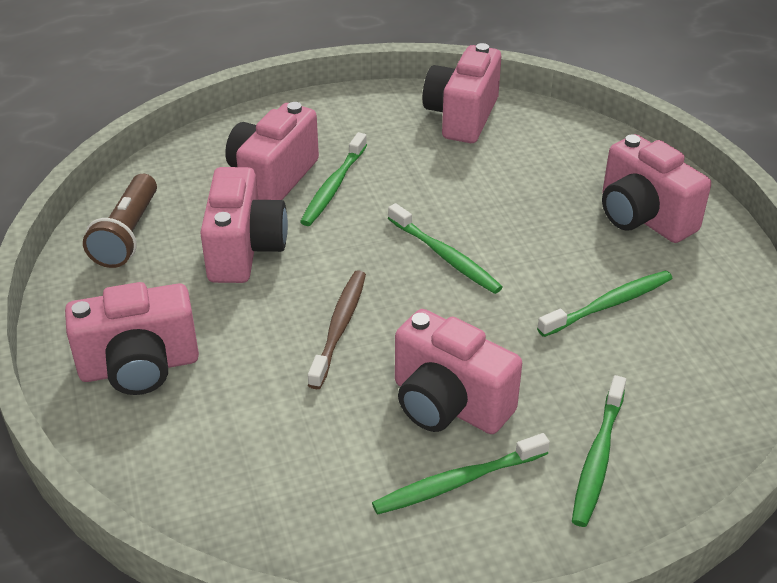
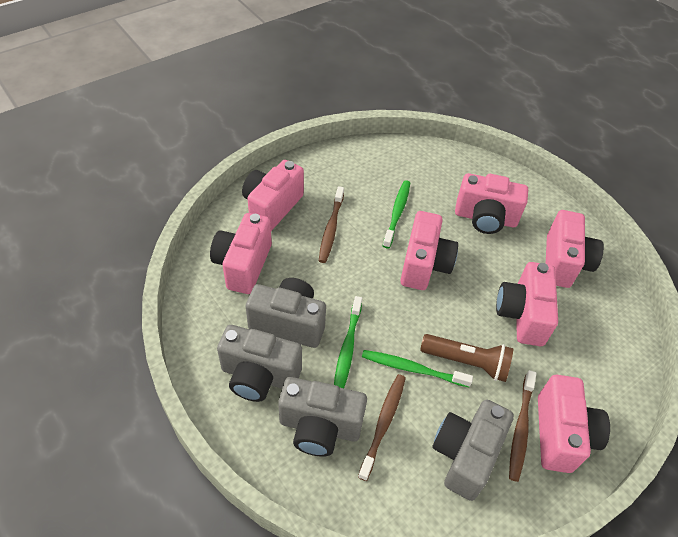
brown toothbrush: [308,270,366,389] = 1 -> [319,186,344,263] [358,374,406,481] [509,370,536,482] = 3
green toothbrush: [300,132,367,226] [372,433,550,515] [388,203,503,294] [537,271,673,337] [572,375,626,527] = 5 -> [334,296,362,388] [362,350,473,387] [383,180,410,249] = 3
grey camera: none = 0 -> [217,325,302,402] [246,278,326,348] [278,377,367,457] [432,399,514,501] = 4
pink camera: [65,282,199,395] [200,167,288,283] [225,102,319,200] [395,309,522,434] [423,43,501,143] [602,134,711,243] = 6 -> [210,213,272,294] [242,160,304,231] [400,211,458,290] [455,173,528,234] [496,262,558,346] [538,375,610,473] [546,210,604,288] = 7

